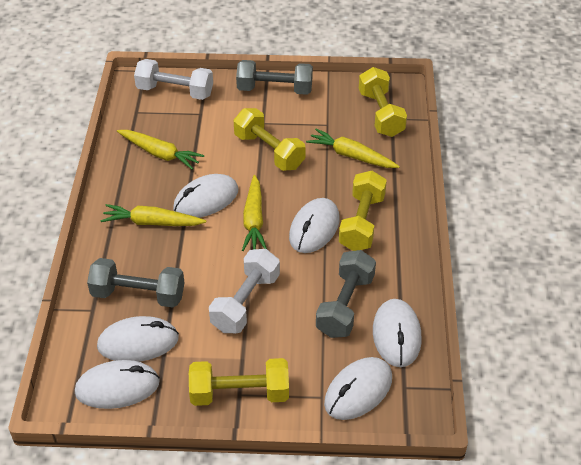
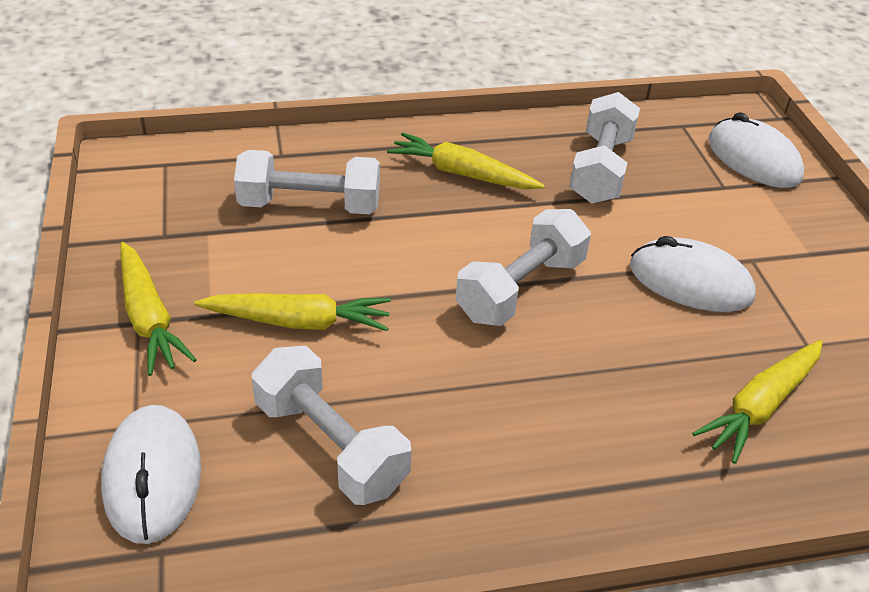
grey dumbbell: [87,258,184,308] [236,60,313,95] [316,250,376,338] = 3 -> none = 0
white dumbbell: [134,59,213,100] [209,249,280,333] = 2 -> [234,150,380,214] [252,346,411,505] [455,209,591,326] [569,92,640,204] = 4
white mouse: [75,360,160,409] [97,316,179,362] [173,174,238,218] [289,198,340,253] [324,357,392,420] [373,299,422,367] = 6 -> [101,405,201,544] [630,236,756,312] [708,112,804,188] = 3
yellow dumbbell: [189,358,289,406] [234,108,306,171] [339,171,387,251] [359,67,407,137] = 4 -> none = 0

